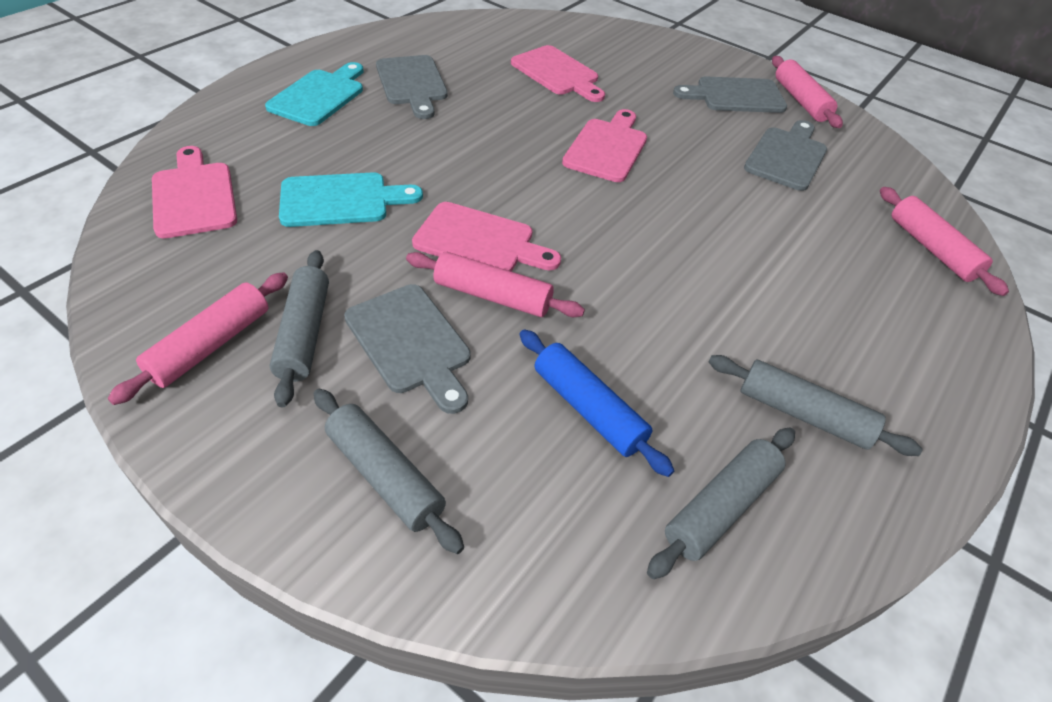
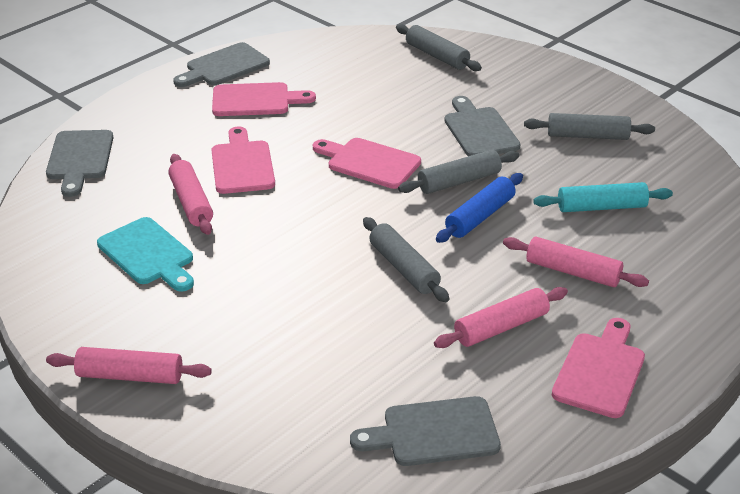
turquoise cutting board: [265,62,363,126] [279,172,423,227] = 2 -> [97,217,194,292] = 1
turquoise rolling pin: none = 0 -> [533,182,673,212] = 1

